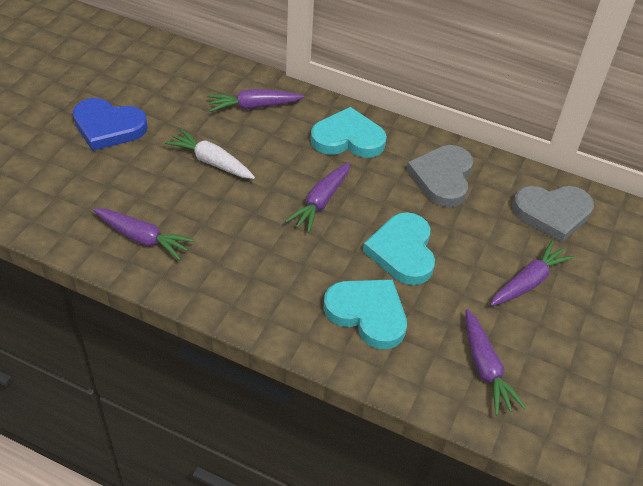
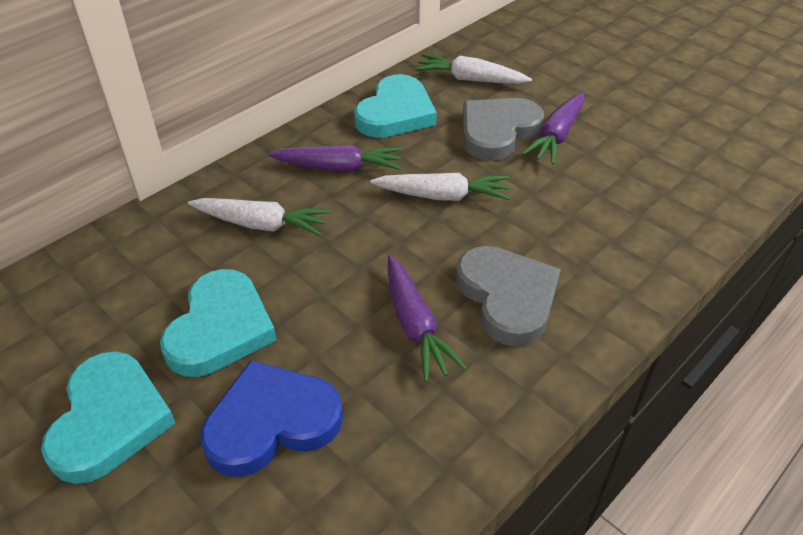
purple carrot: [93,208,194,260] [207,89,304,112] [285,162,350,233] [465,309,526,415] [490,241,574,306] = 5 -> [268,145,402,172] [388,255,467,382] [522,92,584,164] = 3
white carrot: [165,129,255,179] = 1 -> [188,198,331,236] [370,173,511,201] [415,54,532,84] = 3

